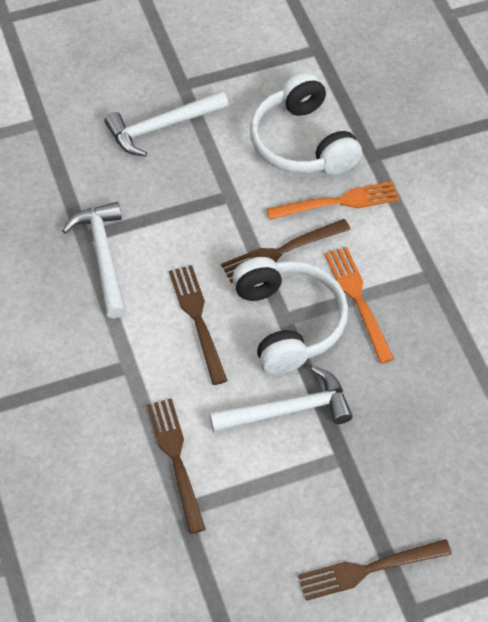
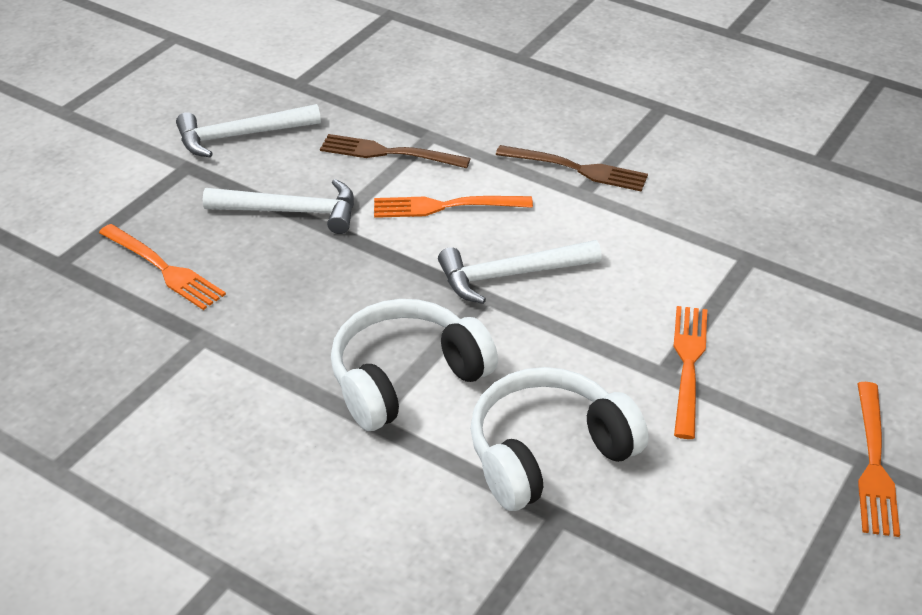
brown fork: [147,398,206,534] [169,265,227,385] [221,219,351,283] [298,539,452,601] = 4 -> [320,134,471,168] [496,145,648,192] = 2
orange fork: [266,181,399,220] [325,247,394,364] = 2 -> [99,224,226,310] [374,196,533,218] [674,306,707,439] [857,382,900,537] = 4

